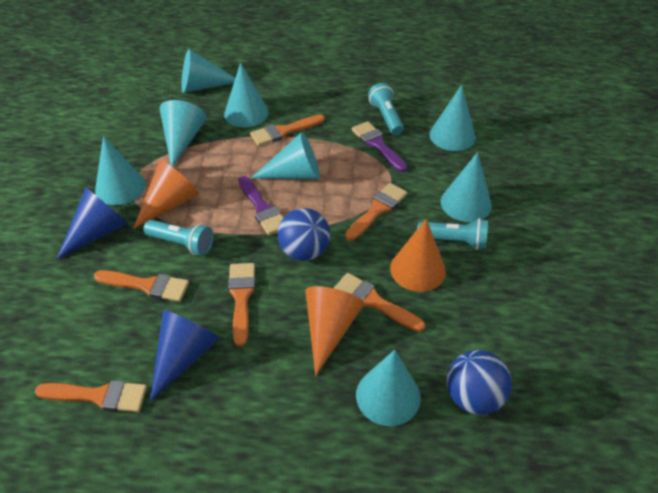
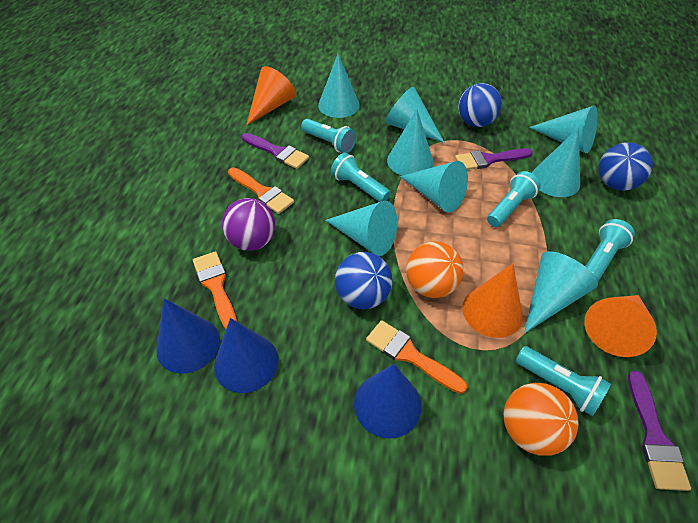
blue ball: [277,208,330,261] [447,350,512,415] = 2 -> [335,252,392,309] [458,83,502,127] [599,142,653,191] = 3
blue cone: [57,188,128,259] [150,310,220,402] = 2 -> [156,299,220,374] [214,318,279,393] [354,364,421,439] = 3
orange ball: none = 0 -> [406,242,464,298] [504,383,579,456] = 2
orange brush: [35,380,147,412] [94,270,189,302] [228,263,255,346] [250,114,325,146] [334,273,425,332] [345,183,407,241] = 6 -> [193,251,237,329] [228,167,294,214] [366,320,467,394] = 3
purple ball: none = 0 -> [222,198,276,251] = 1
purple brush: [238,176,284,235] [352,121,407,172] = 2 -> [242,133,309,169] [455,148,533,170] [628,371,691,491] = 3
turquoise flashlight: [143,220,214,256] [368,83,404,135] [417,218,488,250] = 3 -> [301,119,356,153] [331,153,391,202] [487,171,541,227] [516,346,611,416] [585,219,635,281] = 5

